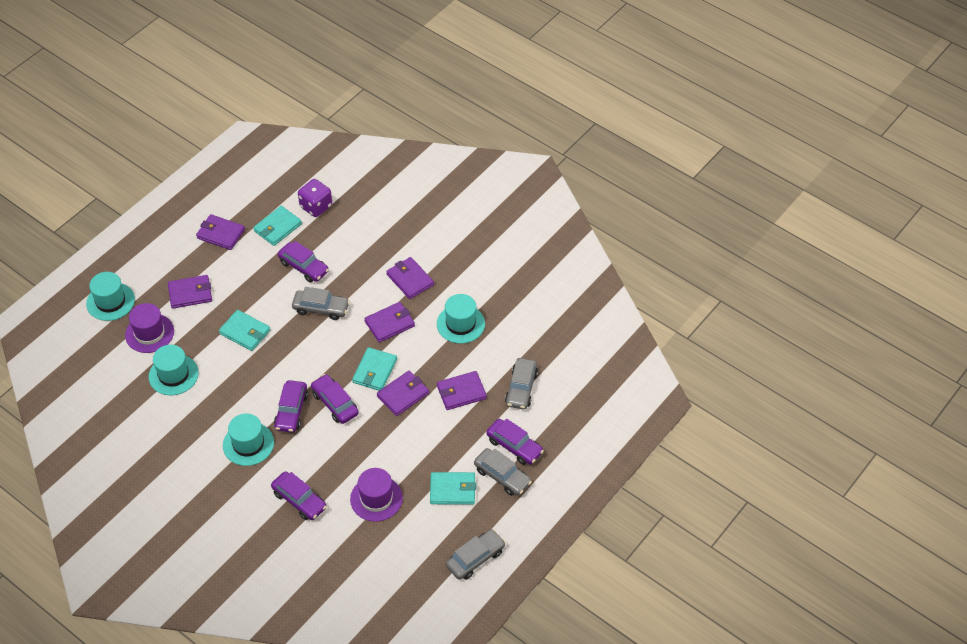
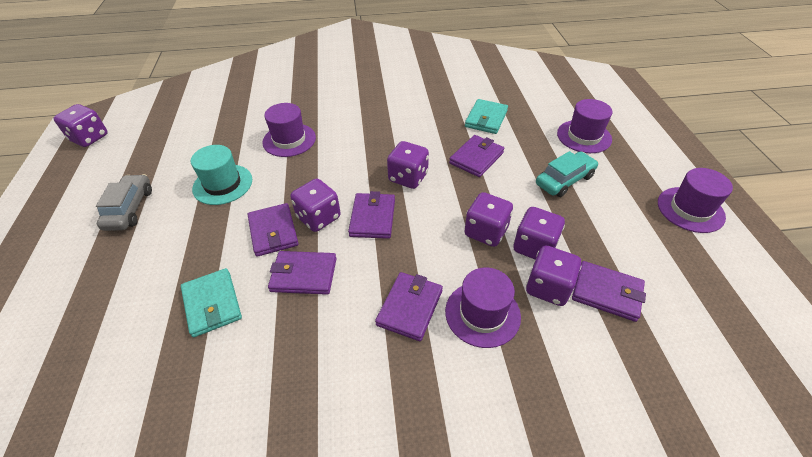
grey car: [292,287,350,320] [446,529,506,580] [474,448,532,496] [505,358,538,409] = 4 -> [96,174,152,231] = 1
purple car: [271,471,327,520] [274,380,308,433] [278,241,329,283] [311,374,359,424] [486,419,544,465] = 5 -> none = 0
purple dice: [298,179,332,217] = 1 -> [54,104,108,147] [291,178,341,232] [387,141,429,189] [464,192,513,247] [513,207,565,260] [526,245,581,306] = 6
purple hat: [125,303,174,353] [350,468,403,522] = 2 -> [262,103,316,157] [445,268,521,348] [557,99,612,153] [658,168,733,233] = 4
turquoise car: none = 0 -> [536,151,598,197] = 1
turquoise hat: [86,272,135,321] [149,345,199,395] [223,413,274,466] [437,294,485,344] = 4 -> [191,145,252,205] = 1
turquoise wallet: [219,310,270,351] [253,206,302,246] [352,347,397,391] [430,472,476,505] = 4 -> [181,268,242,337] [465,99,508,134] = 2

